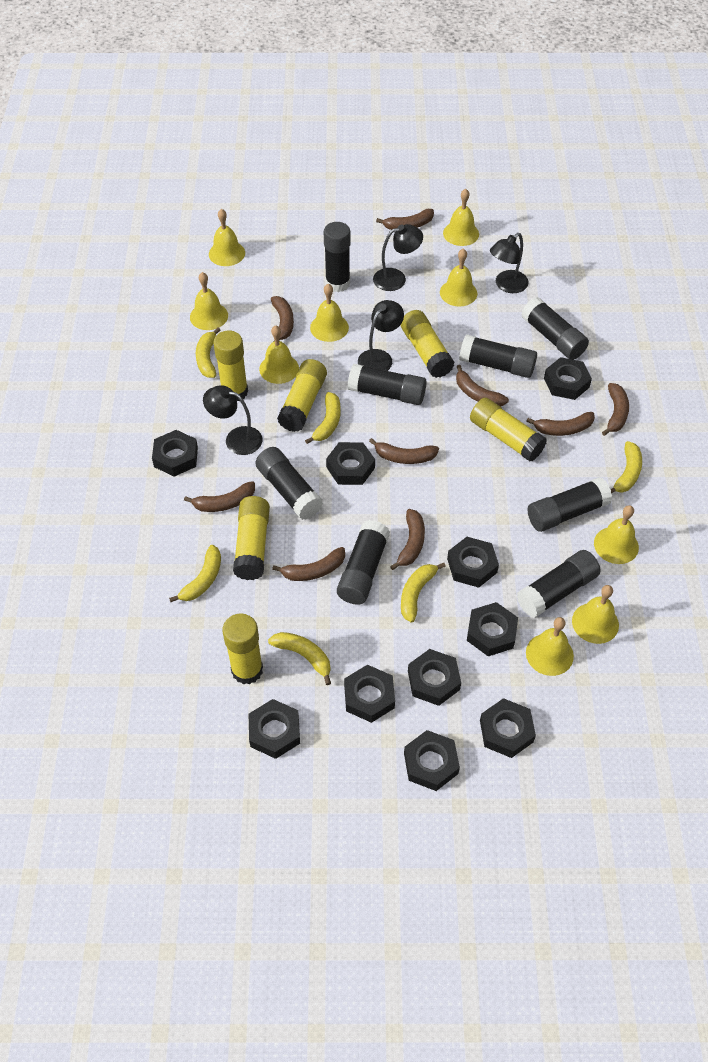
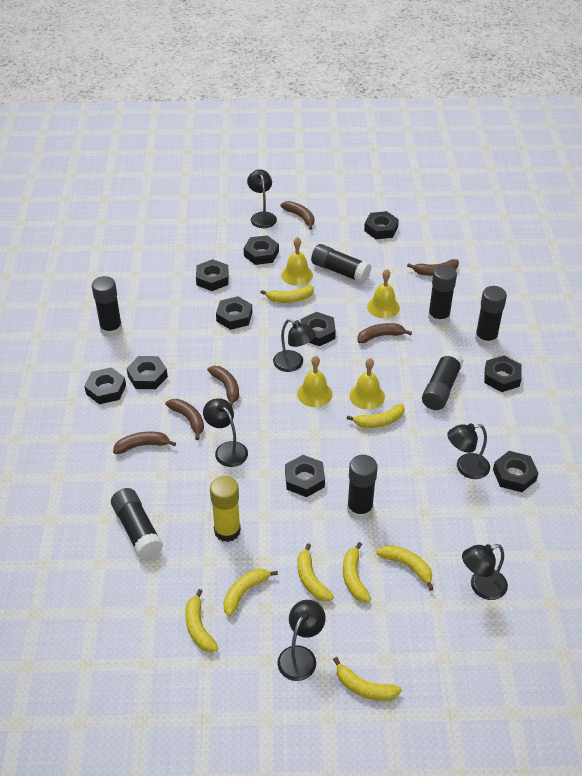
black glue stick: [255,447,323,520] [324,222,351,292] [337,520,390,605] [348,364,427,405] [459,334,537,378] [517,550,601,618] [521,297,589,360] [528,477,612,532] = 8 -> [92,276,123,337] [111,488,163,559] [311,244,371,283] [347,455,378,520] [422,350,464,410] [428,265,457,325] [475,286,507,347] = 7
black lamp: [203,385,262,455] [358,300,404,371] [373,224,423,291] [490,233,529,293] = 4 -> [203,398,248,467] [247,169,277,228] [273,319,316,372] [277,600,326,681] [447,423,490,479] [462,544,508,600] = 6
brown banana: [184,481,255,512] [271,296,294,342] [272,547,345,581] [369,438,439,464] [376,209,434,230] [390,509,425,570] [456,365,509,406] [526,412,595,436] [602,383,629,436] = 9 -> [113,431,176,454] [165,399,204,440] [207,366,239,406] [281,201,315,230] [357,323,412,343] [407,259,459,276] = 6
yellow banana: [169,545,221,602] [196,328,220,378] [268,632,331,685] [305,392,341,444] [401,563,446,622] [610,441,642,493] = 6 -> [185,589,218,652] [223,569,278,617] [260,286,314,303] [297,543,334,602] [333,657,402,701] [343,542,371,602] [346,404,405,428] [376,545,433,591] = 8
yellow bell: [190,272,228,330] [209,209,245,266] [259,325,299,384] [310,284,349,342] [440,249,477,307] [443,189,479,246] [526,617,574,676] [572,585,619,644] [594,505,639,564] = 9 -> [281,237,313,286] [297,356,333,407] [349,358,385,410] [367,269,400,318] = 4
yellow glue stick: [213,330,248,401] [223,613,263,685] [233,496,270,580] [277,359,327,432] [401,310,454,378] [470,398,547,461] = 6 -> [210,476,241,542] = 1

